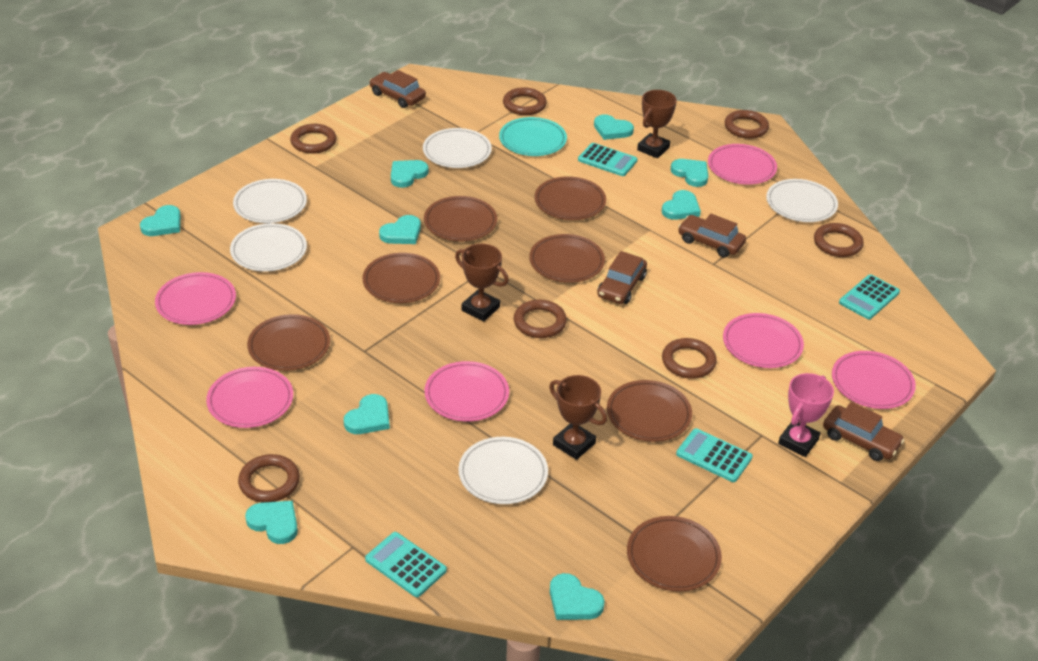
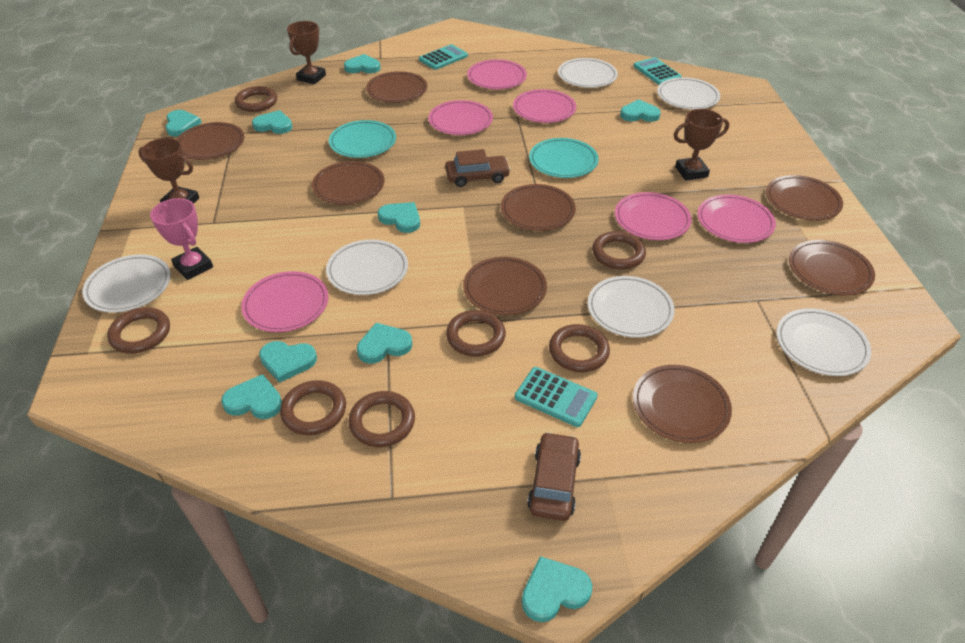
brown car: [369,70,426,108] [597,251,647,304] [678,214,746,257] [823,402,905,461] = 4 -> [445,149,511,187] [527,432,581,521] = 2
brown plate: [247,314,330,371] [363,253,440,303] [424,196,497,241] [529,234,605,283] [535,176,606,220] [607,380,692,442] [627,516,722,592] = 7 -> [177,122,244,160] [312,161,384,204] [366,71,427,103] [463,257,547,315] [501,184,576,231] [633,365,732,443] [766,175,843,221] [789,240,875,295] = 8
turquoise calculator: [365,532,447,597] [578,143,638,176] [676,428,753,482] [839,274,900,319] = 4 -> [419,44,468,70] [515,367,598,427] [633,57,682,85] = 3
turquoise plate: [499,117,567,156] = 1 -> [329,120,396,158] [529,138,599,178] = 2
white plate: [230,223,307,272] [233,179,307,223] [423,128,492,168] [458,437,548,504] [766,179,838,222] = 5 -> [82,255,171,313] [326,239,408,295] [558,58,618,88] [588,276,675,338] [657,77,720,110] [776,308,871,376] = 6

